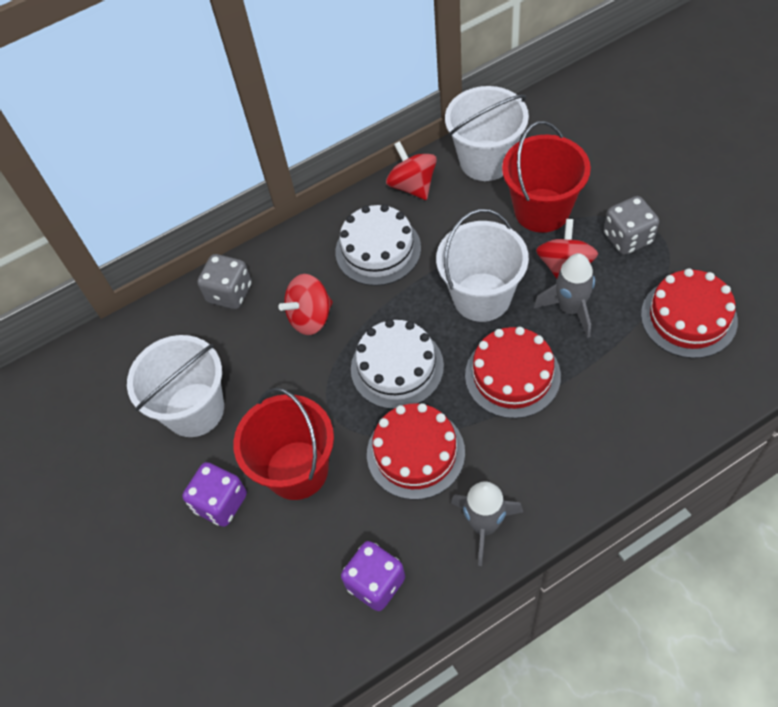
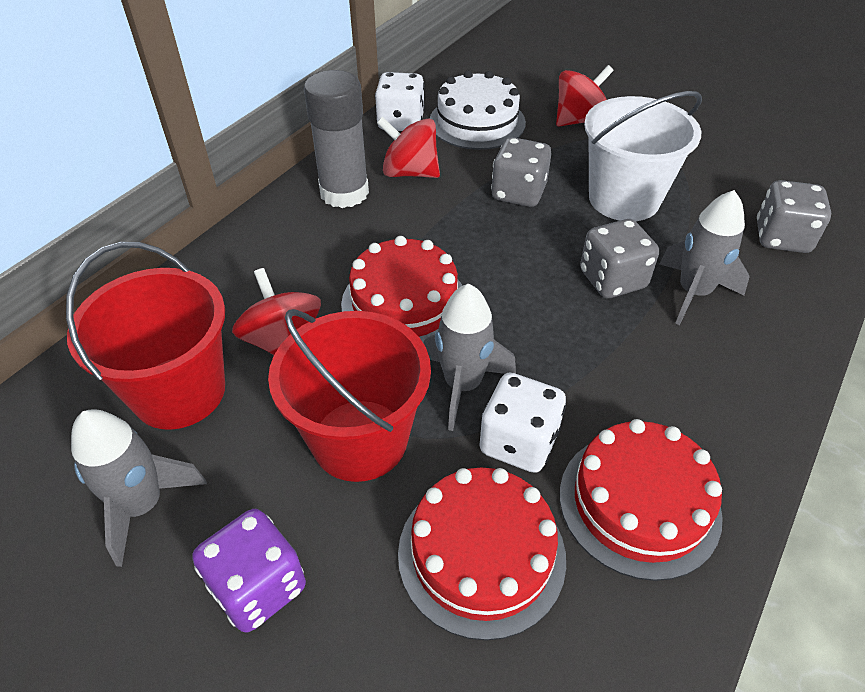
grey dice: [198,254,252,309] [604,196,659,255] = 2 -> [491,137,551,207] [580,219,659,298] [757,180,831,253] = 3
grey glue stick: none = 0 -> [304,70,369,208] = 1
grey rocket: [451,481,523,566] [534,253,595,338] = 2 -> [71,409,207,567] [423,284,516,431] [659,190,750,325] = 3
purple dice: [182,462,247,527] [341,541,405,611] = 2 -> [192,509,306,633] = 1
white bucket: [127,335,224,437] [436,209,529,322] [445,86,529,181] = 3 -> [584,91,702,221] = 1
white cake: [335,204,421,286] [351,319,444,409] = 2 -> [430,71,526,150] = 1
white dice: none = 0 -> [375,72,425,131] [479,373,566,473] = 2

